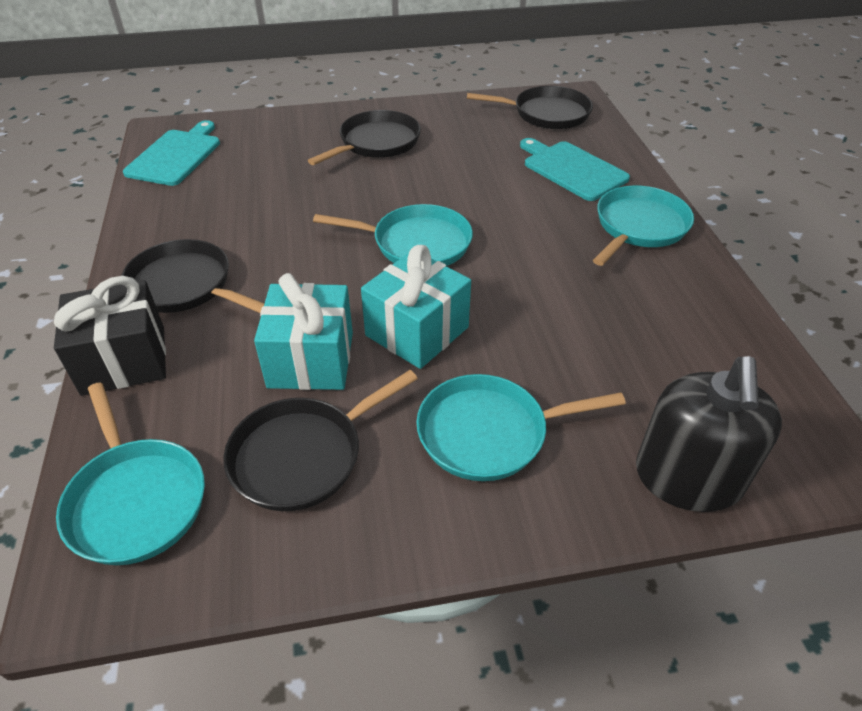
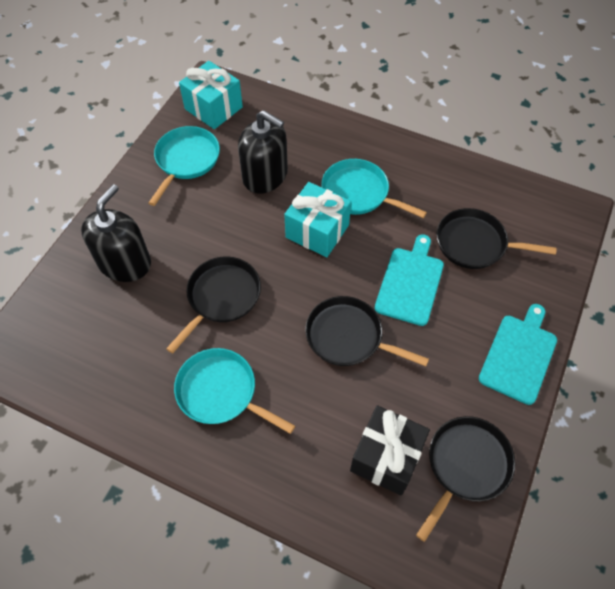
black soap dispenser: [636,356,782,512] = 1 -> [81,184,151,282] [238,110,288,194] = 2
turquoise pan: [56,382,205,565] [313,204,473,266] [416,374,626,481] [593,186,694,266] = 4 -> [148,126,220,206] [174,348,295,434] [321,159,427,218] = 3

